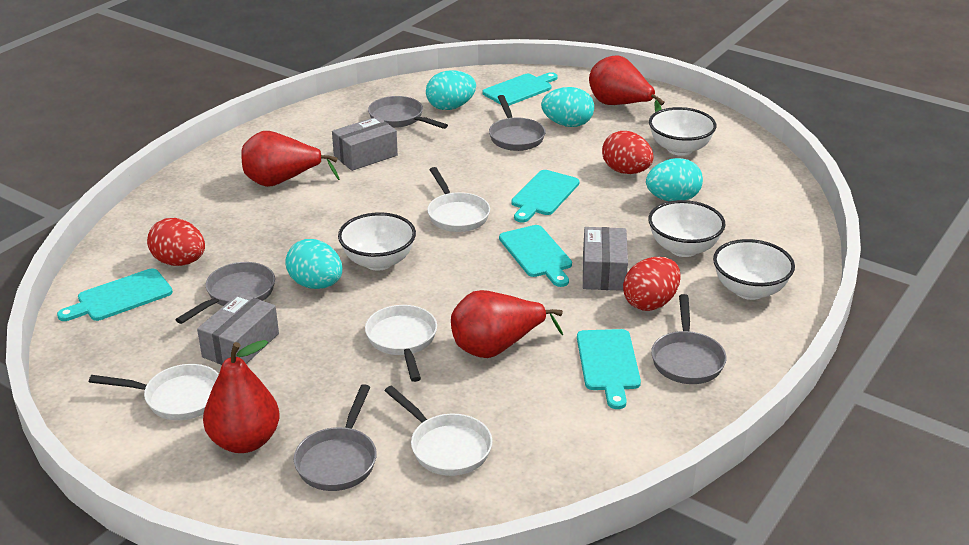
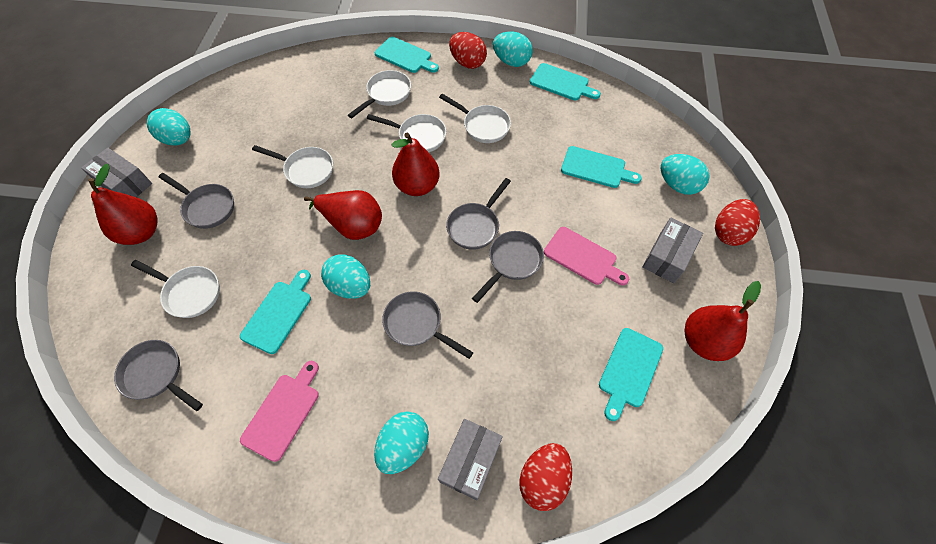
pink cutting board: none = 0 -> [240,361,319,462] [544,227,629,286] = 2
turquoise egg: [285,239,342,289] [426,70,476,110] [541,87,594,127] [646,158,703,201] = 4 -> [147,108,191,145] [321,254,370,299] [374,411,429,474] [493,31,533,67] [661,154,710,195] = 5
white bowl: [338,212,416,271] [648,200,725,257] [649,107,716,156] [713,239,795,300] = 4 -> none = 0
white pan: [89,364,219,420] [365,305,437,382] [384,386,492,476] [427,167,490,232] = 4 -> [131,260,220,318] [252,145,333,188] [348,70,411,118] [367,114,446,152] [439,94,511,143] = 5

